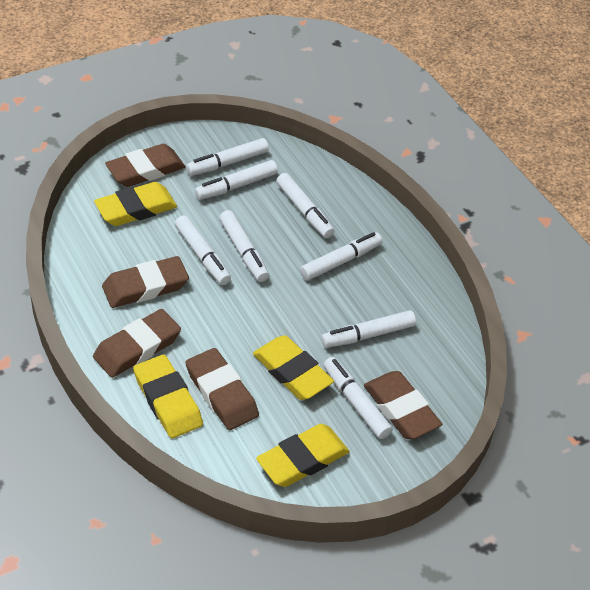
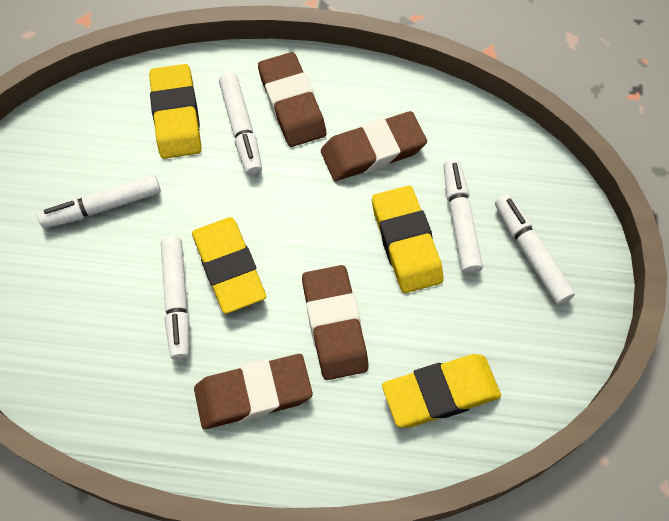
brown eraser: [93,309,181,378] [102,256,189,308] [105,144,185,187] [186,348,259,430] [364,371,442,439] = 5 -> [194,354,313,429] [258,52,326,147] [302,265,369,380] [321,111,427,181] = 4
white marker: [175,215,231,285] [186,138,269,176] [194,160,278,200] [219,210,269,282] [276,173,334,238] [300,232,382,280] [321,310,416,348] [323,357,393,439] = 8 -> [37,174,161,229] [161,236,189,360] [219,73,262,176] [443,159,483,274] [495,194,575,305] = 5

